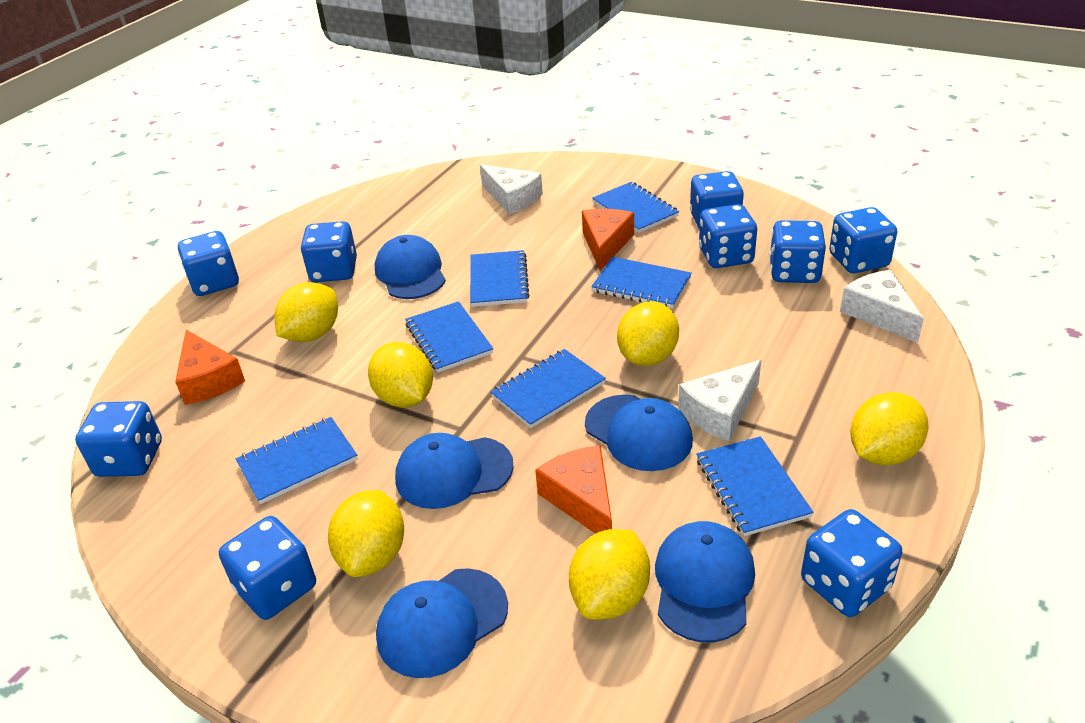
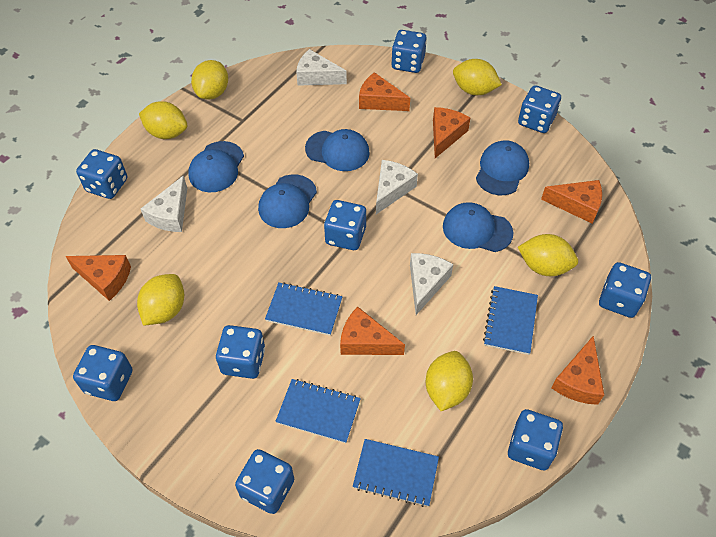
blue notebook: [236,417,358,504] [405,301,493,373] [470,250,530,307] [490,349,606,428] [591,257,692,308] [592,182,679,233] [696,436,814,536] = 7 -> [265,282,342,336] [275,379,361,443] [353,439,439,507] [483,286,538,355] = 4
orange cheese: [175,330,245,405] [535,445,612,534] [582,209,634,271] = 3 -> [66,255,131,301] [340,307,405,355] [359,72,410,111] [433,107,470,158] [541,180,602,223] [552,336,604,405] = 6
white cheese: [480,164,543,215] [678,360,761,441] [840,270,924,343] = 3 -> [141,176,187,232] [296,49,347,86] [376,160,418,214] [410,253,453,315] = 4

